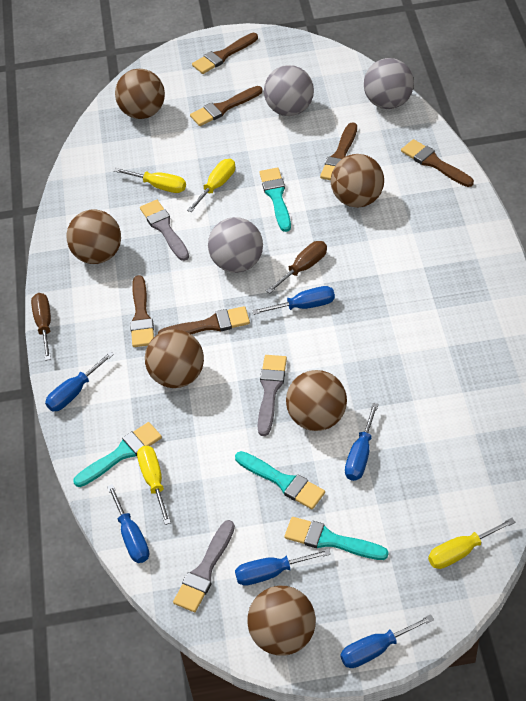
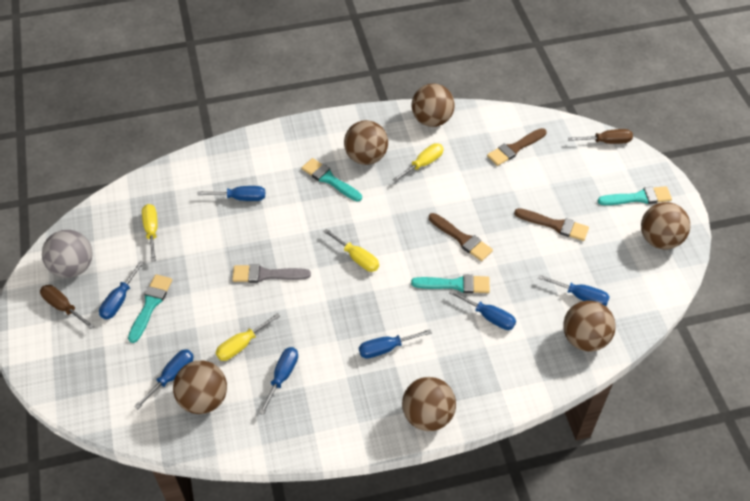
blue screwdriver: [45,351,114,411] [107,484,149,563] [235,549,331,586] [252,286,335,315] [340,614,434,668] [345,403,379,481] = 6 -> [99,260,144,319] [134,349,194,409] [197,186,265,201] [259,347,298,415] [359,329,432,359] [449,290,516,330] [538,275,610,306] = 7
brown brush: [130,275,154,347] [158,306,250,334] [190,86,263,126] [192,33,258,74] [320,122,357,180] [401,139,474,187] = 6 -> [429,213,493,261] [487,128,547,166] [514,208,589,241] = 3
grey ball: [208,217,263,273] [264,65,314,116] [364,58,414,109] = 3 -> [42,230,92,278] = 1
grey brush: [140,200,189,261] [173,520,235,612] [258,355,287,436] = 3 -> [232,264,311,283] = 1

